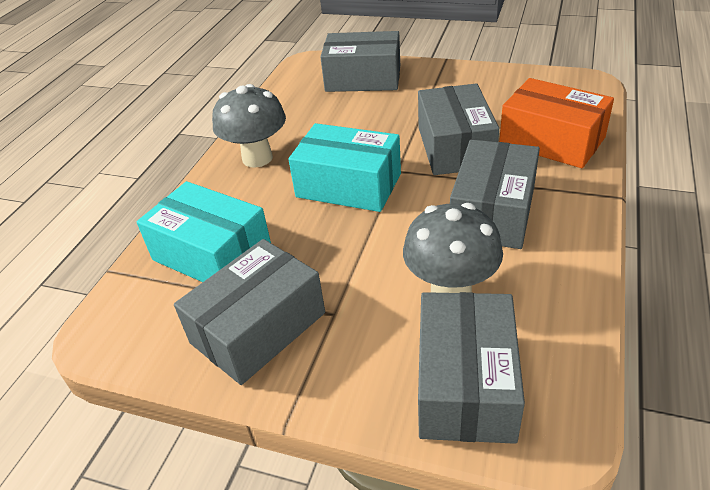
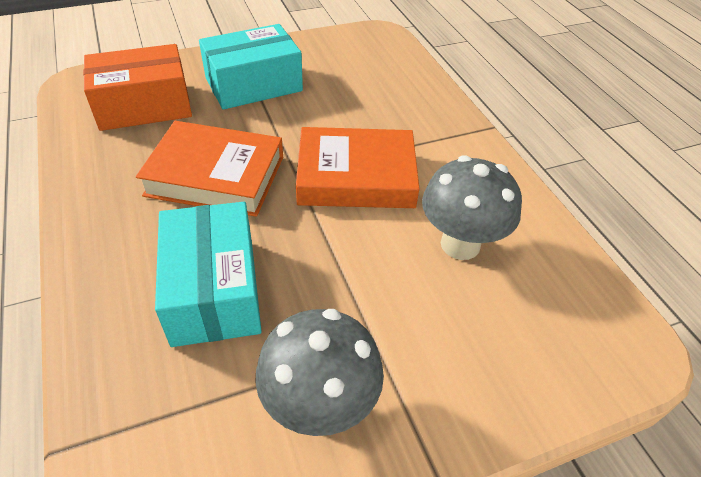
grey box: [174,239,325,385] [320,31,400,92] [418,83,499,175] [418,292,525,444] [450,139,540,249] = 5 -> none = 0
orange book: none = 0 -> [136,121,283,217] [296,127,420,208] = 2

